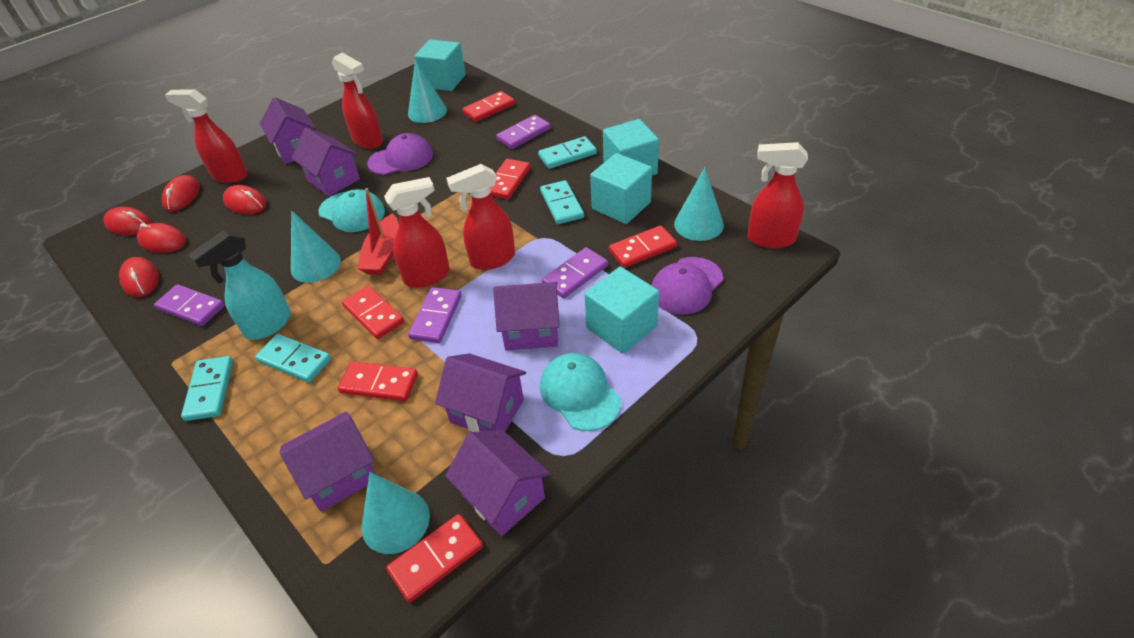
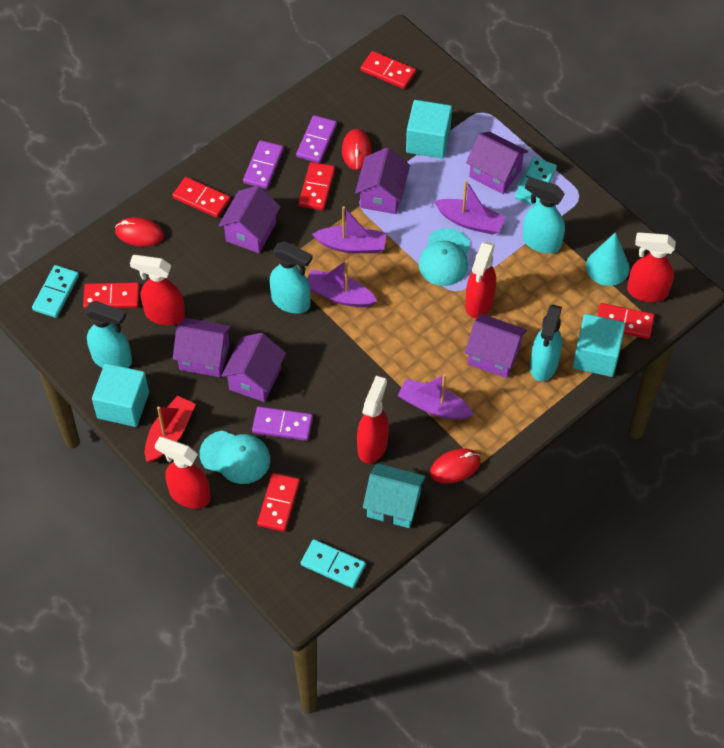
purple boat: none = 0 -> [307,260,377,307] [312,206,386,253] [398,374,474,420] [434,180,506,235] = 4
purple cap: [367,133,433,175] [651,257,723,314] = 2 -> none = 0
purple domino: [154,284,225,326] [408,287,462,343] [496,115,551,149] [542,247,608,298] = 4 -> [243,140,284,189] [252,407,313,441] [296,115,337,163] = 3
red mouse: [104,207,152,236] [119,257,159,297] [137,223,186,253] [162,175,200,212] [223,185,267,214] = 5 -> [115,217,164,247] [342,129,372,170] [430,448,481,484] = 3
turquoise cone: [291,210,341,283] [361,472,430,554] [408,60,447,123] [674,167,724,241] = 4 -> [586,232,630,286] = 1
turquoise cube: [415,39,466,91] [584,267,659,354] [590,153,652,224] [603,119,659,175] = 4 -> [92,363,149,427] [406,100,452,159] [573,314,625,377] = 3
turquoise domino: [181,356,233,421] [255,334,331,382] [538,136,597,169] [540,180,584,224] = 4 -> [32,265,79,318] [301,539,366,588] [515,157,557,206] = 3
turquoise house: none = 0 -> [363,463,426,528] = 1
turquoise spray bottle: [188,230,291,340] = 1 -> [85,301,132,368] [270,242,313,314] [522,177,565,253] [530,304,562,381] = 4

